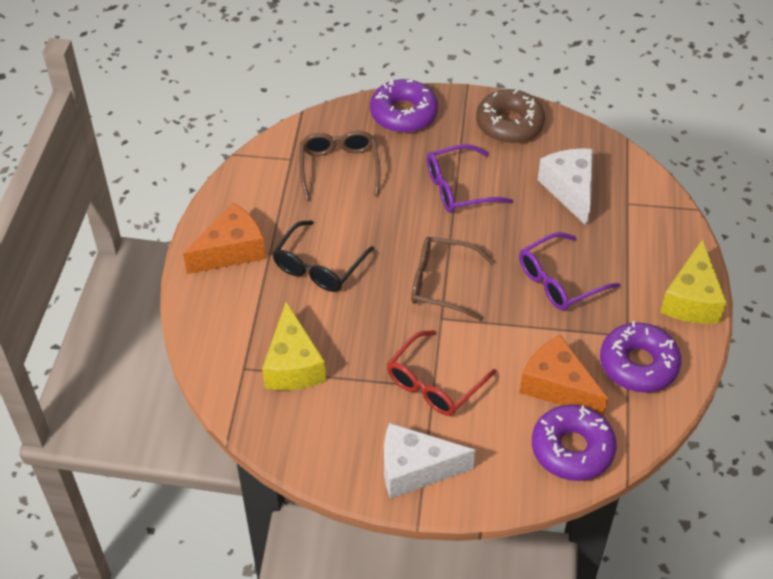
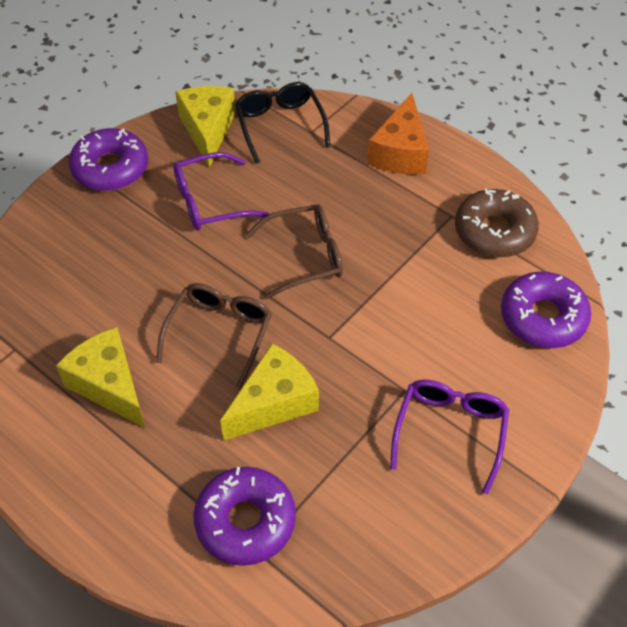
orange cheese: [183,203,266,274] [519,335,608,417] = 2 -> [367,93,429,175] = 1
red glasses: [387,330,496,416] = 1 -> none = 0
white cheese: [384,423,476,499] [538,148,593,226] = 2 -> none = 0
yellow cheese: [262,302,326,390] [660,239,727,324] = 2 -> [56,327,145,428] [175,86,236,167] [220,344,319,441] = 3

